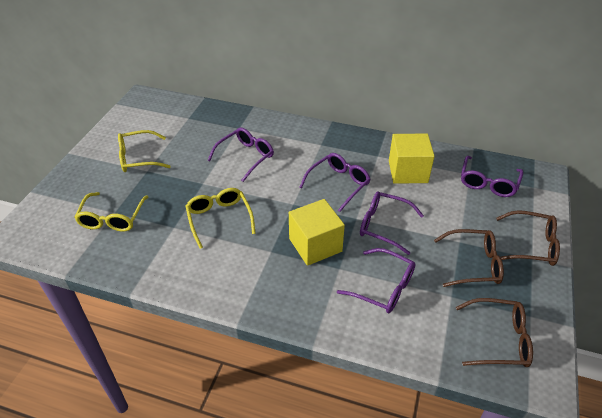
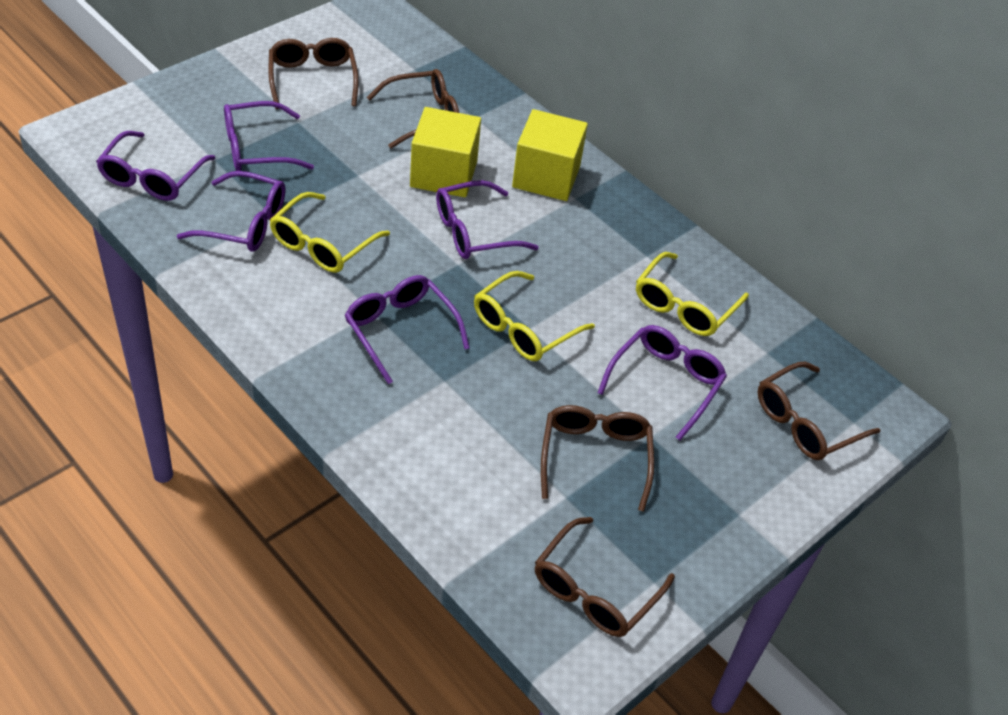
brown glasses: [434,229,504,287] [456,298,533,367] [496,210,560,266] = 3 -> [269,38,359,109] [367,69,459,149] [535,517,675,637] [541,405,654,512] [758,362,880,460] = 5
purple glasses: [208,128,274,182] [299,153,371,212] [337,248,416,313] [360,192,424,255] [461,156,523,197] = 5 -> [96,131,215,201] [177,171,285,252] [224,101,314,171] [345,275,470,384] [436,180,539,259] [597,325,727,440] = 6

